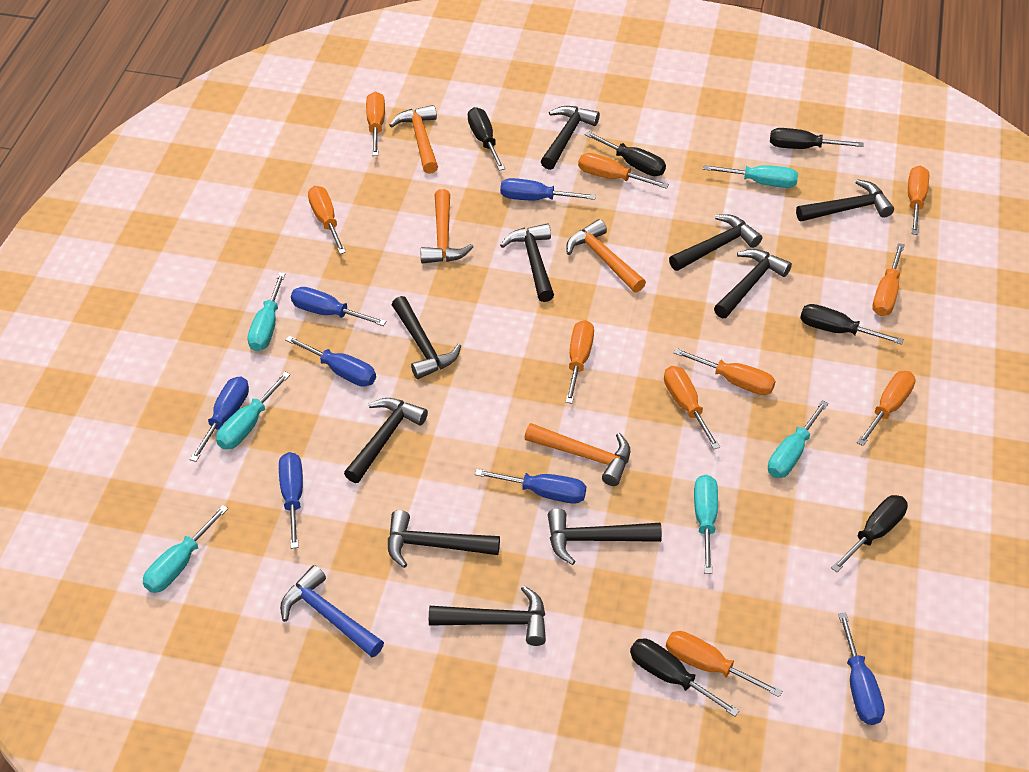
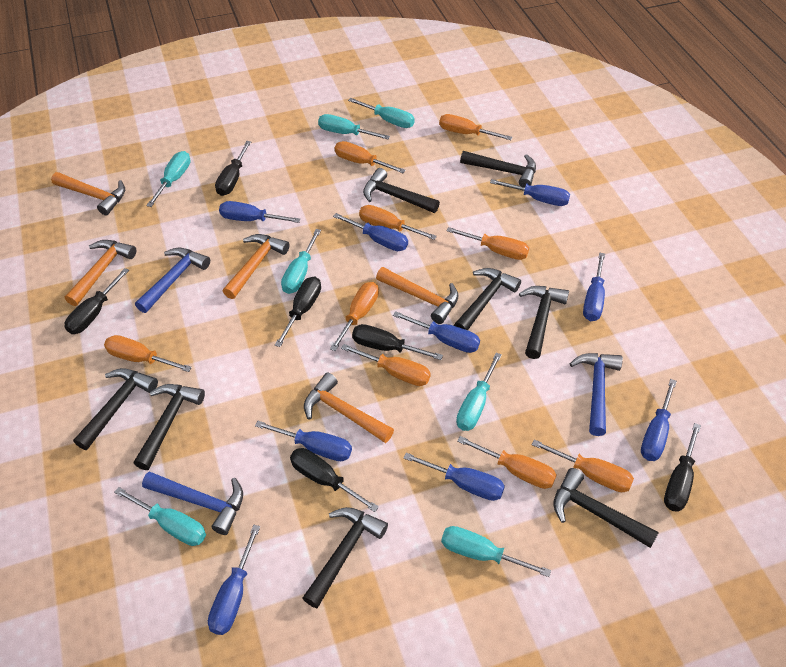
black hammer: [344,398,428,483] [388,510,500,568] [392,296,461,379] [429,586,546,646] [500,223,554,302] [541,106,600,170] [548,509,662,565] [669,214,762,271] [714,249,792,318] [796,179,894,221] = 10 -> [73,368,158,450] [134,384,205,470] [302,507,388,608] [363,168,440,213] [454,268,521,330] [460,151,536,187] [519,286,569,359] [553,468,659,548] = 8
blue hammer: [280,565,384,657] = 1 -> [135,248,210,313] [142,471,243,535] [570,353,623,436] = 3
blue screwdriver: [190,376,249,462] [279,452,303,549] [285,336,376,387] [291,287,386,326] [475,469,586,504] [500,178,596,201] [838,613,885,725] = 7 -> [208,525,260,635] [219,201,300,223] [255,421,352,461] [333,213,408,251] [393,311,480,353] [404,453,505,501] [490,179,570,206] [583,253,605,321] [641,379,677,461] = 9
orange hammer: [389,105,438,174] [421,189,473,264] [524,423,630,486] [566,219,646,293] = 4 -> [51,172,125,215] [65,240,136,306] [223,234,290,299] [304,373,394,443] [376,267,459,324] = 5
orange screwdriver: [308,186,346,254] [366,92,385,156] [565,320,594,404] [578,153,669,189] [664,366,720,449] [666,631,783,697] [674,348,776,395] [857,371,916,446] [872,243,904,316] [908,165,929,235] = 10 -> [104,335,192,372] [330,282,379,351] [335,141,406,173] [341,344,431,386] [359,205,437,240] [439,114,513,140] [447,227,529,260] [457,436,557,489] [532,439,634,492] = 9
turquoise screwdriver: [143,505,228,593] [216,372,290,449] [248,272,285,351] [694,475,718,574] [703,165,798,188] [768,400,829,478] = 6 -> [114,487,206,546] [146,151,191,207] [281,229,321,294] [318,114,390,139] [348,98,415,128] [441,526,551,577] [456,353,502,431] = 7

